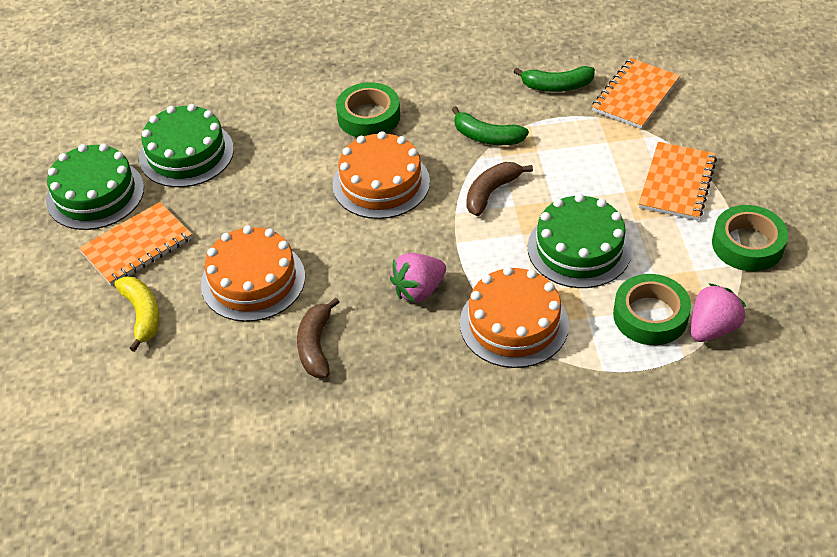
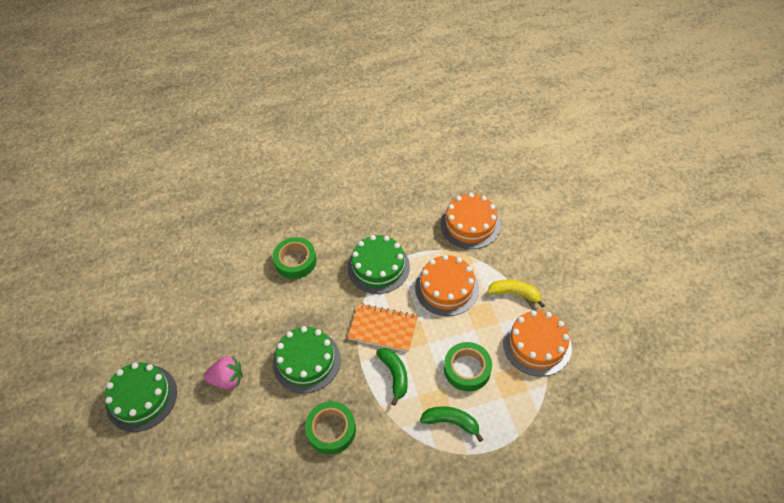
brown banana: [297,297,339,378] [466,162,533,216] = 2 -> none = 0
orange notebook: [79,202,192,286] [592,58,680,129] [639,142,717,221] = 3 -> [348,303,418,352] = 1
pink strawberry: [390,253,446,303] [691,283,746,342] = 2 -> [204,356,243,389] = 1

